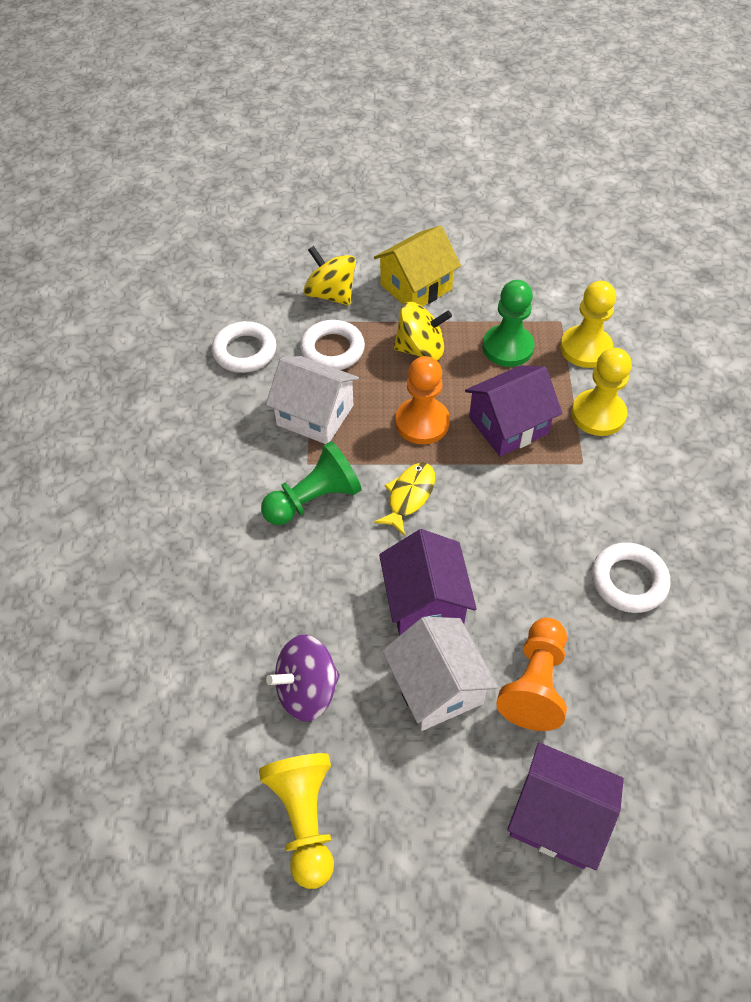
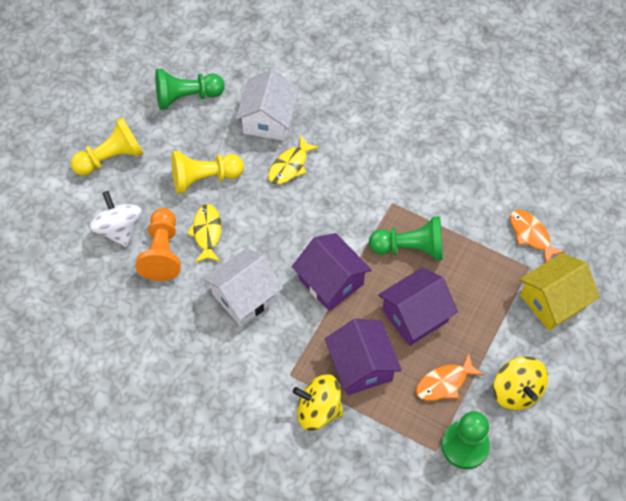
green pawn: [261,441,362,525] [483,280,535,367] = 2 -> [155,69,224,110] [369,216,443,260] [441,411,490,469] = 3
orange fish: none = 0 -> [416,354,484,401] [510,210,565,263] = 2
orange pawn: [396,356,450,444] [496,618,567,731] = 2 -> [135,208,181,281] = 1
purple spinning top: [266,635,340,721] = 1 -> none = 0
white ring: [212,321,277,373] [300,320,365,370] [592,542,670,613] = 3 -> none = 0
white spinning top: none = 0 -> [89,191,142,247] = 1
yellow fish: [374,463,435,536] = 1 -> [187,204,221,263] [268,136,320,184] = 2
yellow pawn: [259,753,334,889] [560,281,616,368] [571,348,632,436] = 3 -> [71,117,144,176] [171,151,244,194] = 2

